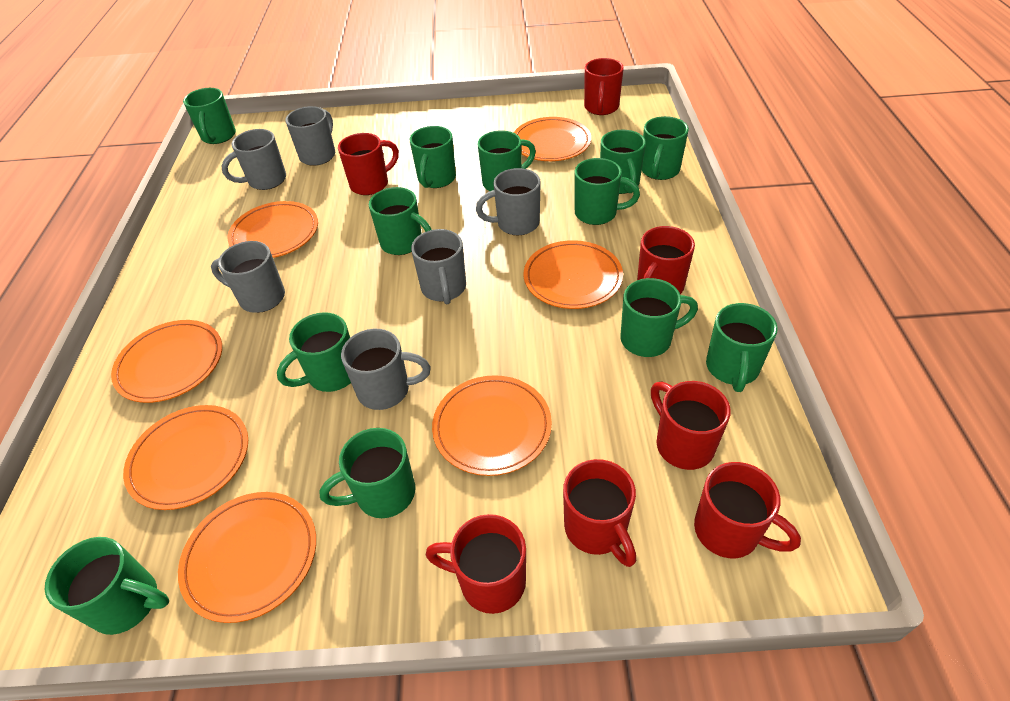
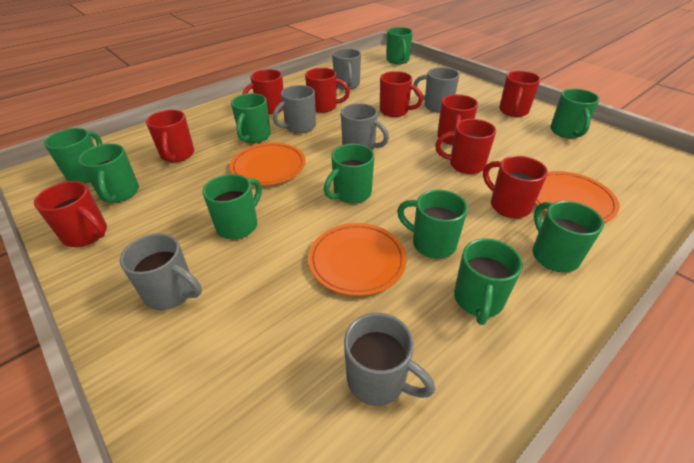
green mug: [45,537,169,635] [183,88,236,144] [277,312,351,392] [319,428,415,518] [369,187,432,255] [410,126,456,188] [477,130,536,191] [575,158,640,225] [600,130,646,194] [621,278,698,357] [642,116,689,180] [706,303,778,392] = 12 -> [44,128,102,184] [78,144,139,203] [202,174,262,239] [231,93,271,143] [324,144,374,204] [386,27,413,64] [397,190,468,259] [454,238,523,325] [533,201,604,272] [550,89,600,138] = 10
orange plate: [111,320,222,403] [123,405,248,510] [178,492,316,623] [227,201,318,258] [432,375,552,476] [514,117,591,161] [524,240,623,309] = 7 -> [230,143,305,185] [308,223,407,296] [535,171,620,223] = 3
red mug: [338,133,399,195] [426,514,526,614] [563,459,636,567] [584,58,624,115] [637,226,695,294] [651,381,731,470] [694,462,801,558] = 7 -> [34,181,107,247] [146,110,194,162] [242,69,283,114] [305,68,350,113] [380,71,423,117] [435,119,496,174] [437,94,478,145] [483,156,548,218] [499,71,541,117] = 9

